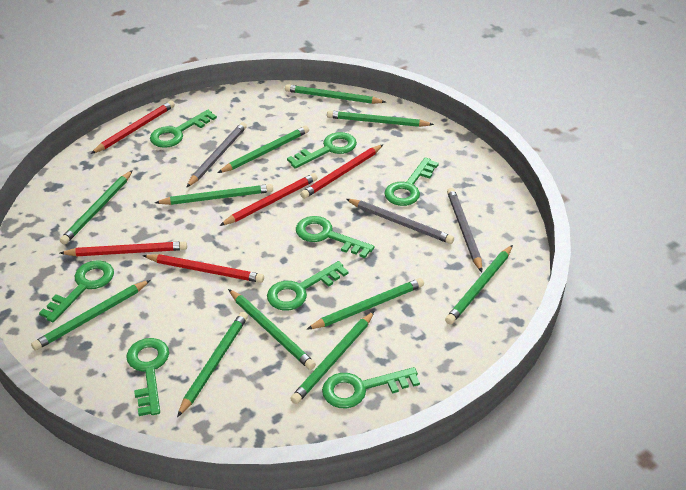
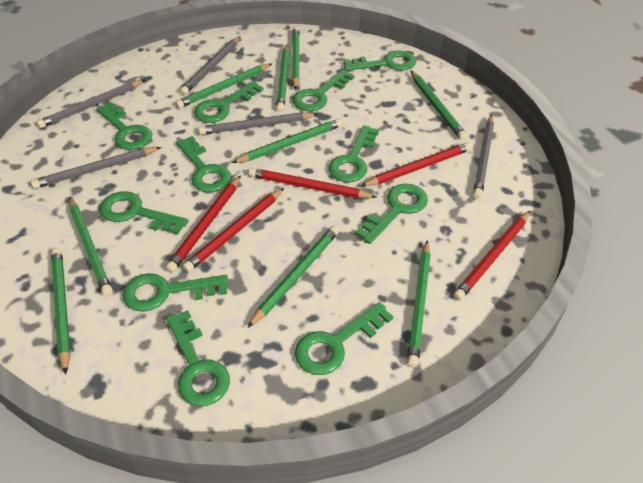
green key: [39,260,114,322] [126,338,169,416] [150,110,217,148] [267,261,348,310] [287,132,357,168] [296,216,375,258] [322,367,420,408] [384,157,439,206] = 8 -> [96,102,152,150] [100,191,188,235] [123,273,228,312] [166,310,230,406] [176,136,231,193] [194,81,264,123] [293,70,355,111] [295,302,393,375] [329,125,379,182] [343,51,416,71] [355,184,428,244] = 11
green pencil: [31,280,150,351] [60,170,133,245] [155,184,273,205] [177,312,248,417] [218,126,309,173] [228,289,316,370] [285,84,385,104] [290,311,374,404] [306,278,424,330] [327,111,434,127] [445,245,513,324] = 11 -> [51,248,70,375] [69,197,113,296] [176,64,272,109] [232,118,343,163] [247,226,339,328] [276,44,290,111] [292,27,300,90] [407,240,431,367] [411,71,467,140] = 9
grey pencil: [186,122,247,188] [346,199,454,244] [447,188,482,272] = 3 -> [31,147,161,189] [37,80,145,128] [180,36,241,95] [198,112,318,135] [473,114,494,198] = 5

